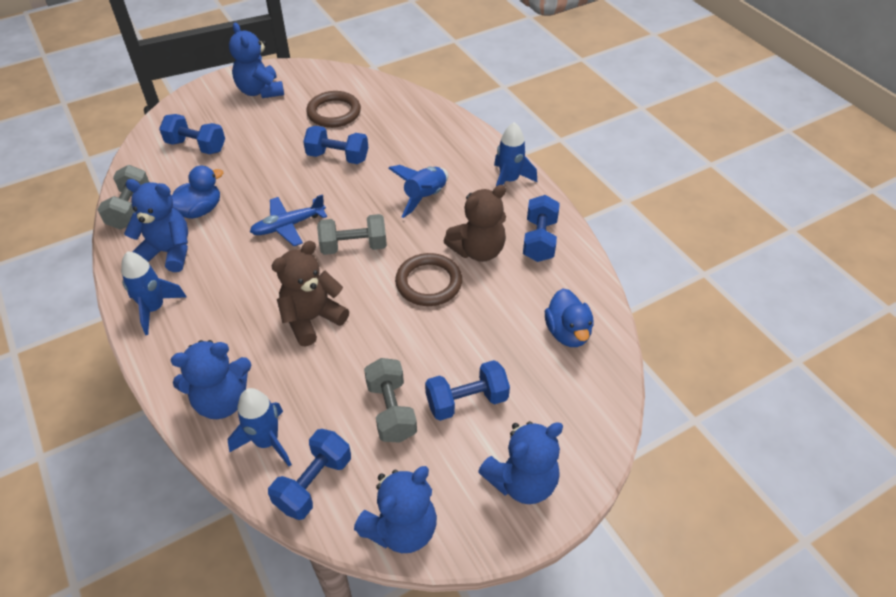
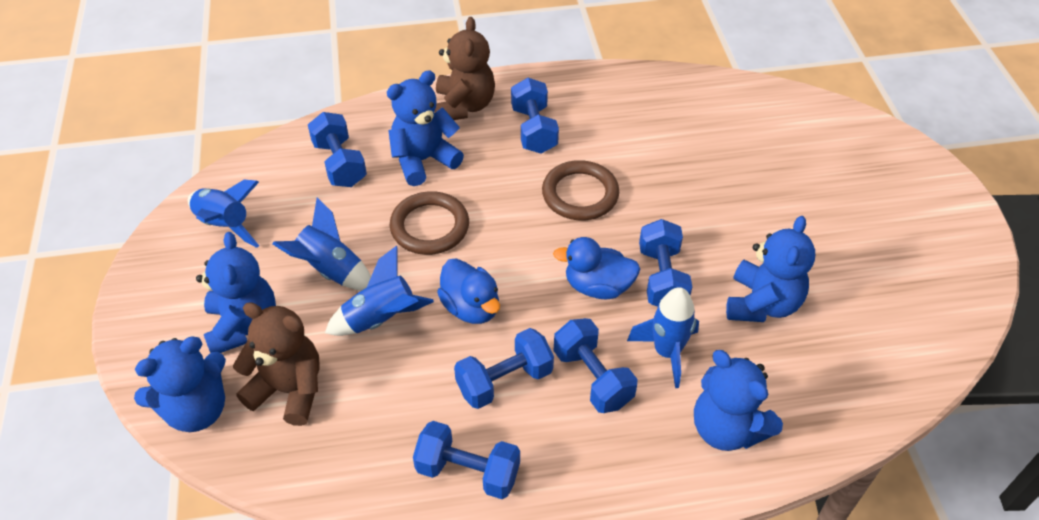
blue dumbbell: [159,114,225,154] [268,429,351,520] [303,126,368,164] [425,360,510,421] [523,195,560,262] = 5 -> [308,112,367,187] [413,421,520,499] [454,328,554,409] [511,78,559,154] [554,318,637,413] [639,219,692,307] = 6
blue plane: [250,194,327,246] = 1 -> none = 0
grey dumbbell: [98,165,149,229] [317,214,387,255] [364,358,417,443] = 3 -> none = 0

